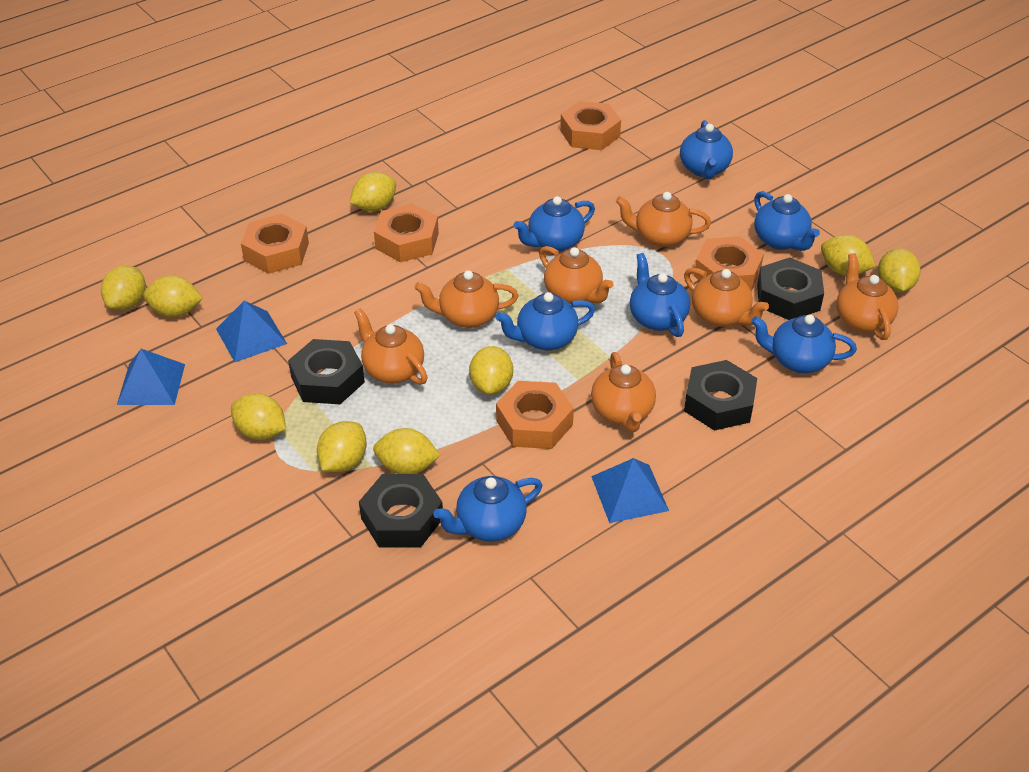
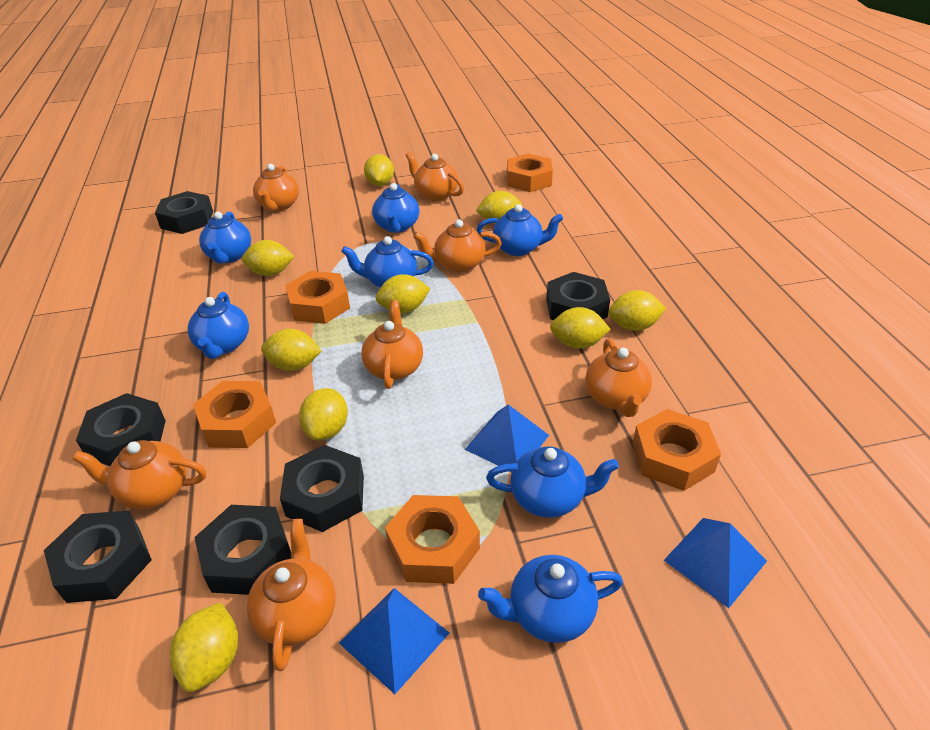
black nut: [288,339,365,404] [359,474,443,547] [684,360,757,431] [757,257,824,320] = 4 -> [44,510,152,603] [76,393,166,466] [155,191,213,234] [194,505,291,595] [280,445,364,532] [546,272,610,320] = 6

